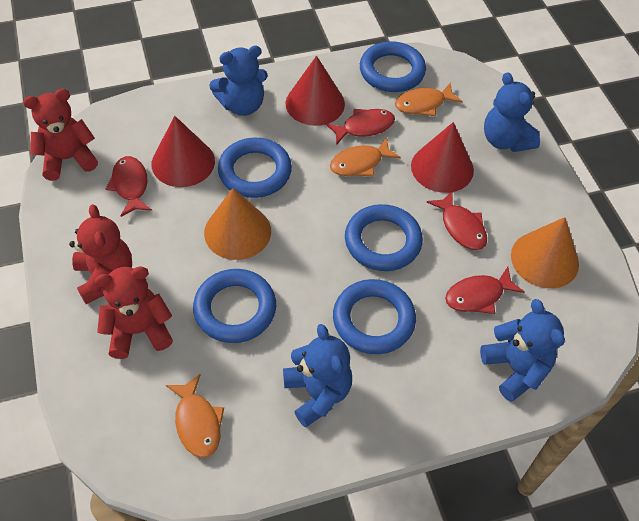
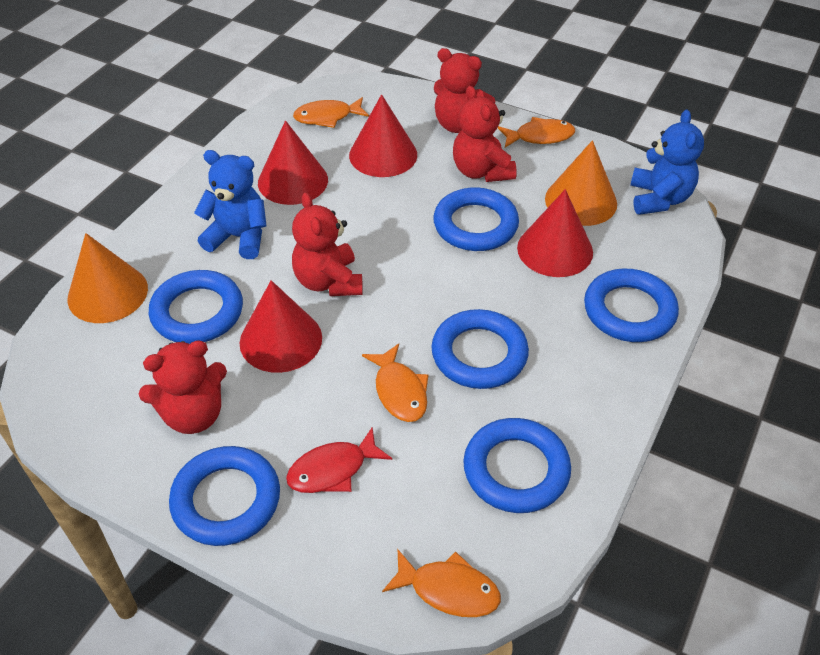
blue ring: [193,269,276,343] [218,138,292,198] [333,279,416,354] [345,204,423,271] [360,41,426,92] = 5 -> [149,270,243,344] [169,446,280,546] [431,309,529,389] [433,187,519,251] [463,418,571,513] [584,269,679,342] = 6
blue teddy bear: [209,46,268,116] [283,324,352,428] [480,299,565,402] [484,72,540,152] = 4 -> [194,150,267,259] [630,110,704,215] = 2
orange fish: [166,374,224,458] [330,138,401,176] [395,82,463,116] = 3 -> [293,97,369,128] [362,344,429,422] [382,550,501,617] [498,117,575,148] = 4
red cone: [152,116,215,187] [286,56,345,126] [411,122,474,193] = 3 -> [240,280,322,373] [258,120,328,205] [349,94,417,177] [517,189,593,277] = 4
red fish: [106,156,152,217] [326,109,395,145] [427,190,487,250] [445,267,524,314] = 4 -> [286,427,392,493] = 1
red teddy bear: [23,89,98,181] [69,204,132,304] [95,266,173,359] = 3 -> [139,340,227,434] [292,192,363,296] [434,48,495,133] [453,86,517,182] = 4

